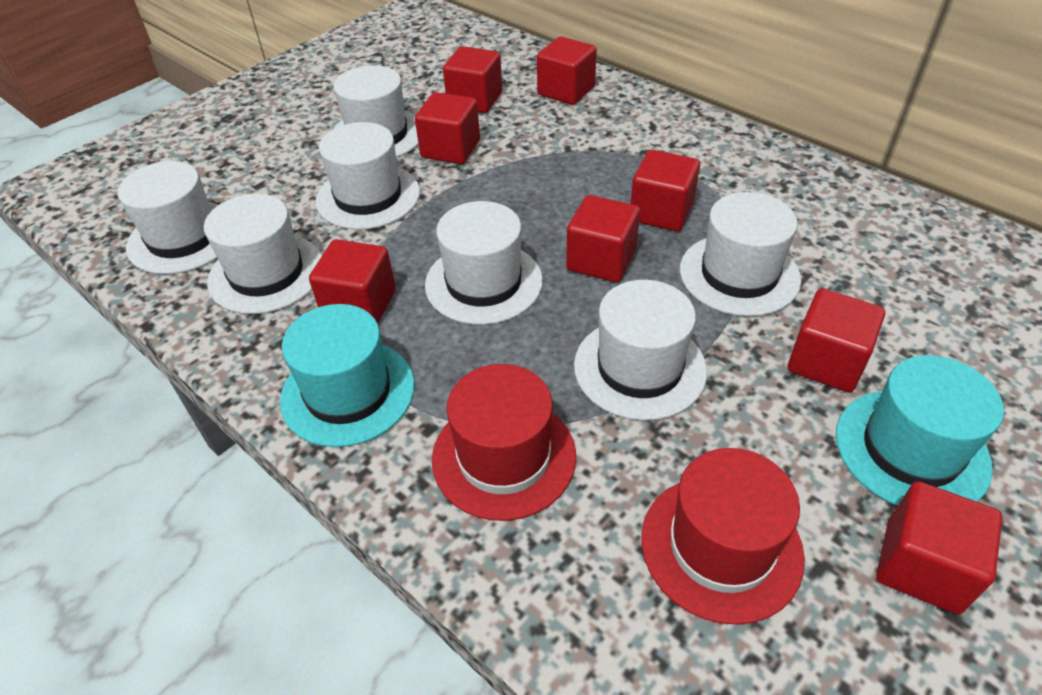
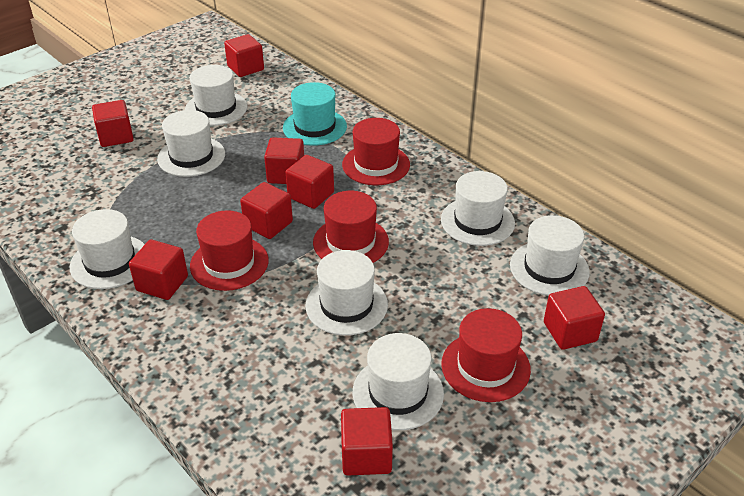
red hat: [432,364,576,521] [641,448,805,625] = 2 -> [190,210,269,291] [313,191,389,263] [342,118,410,185] [441,308,531,402] = 4
turquoise hat: [280,304,415,447] [836,355,1004,506] = 2 -> [283,82,347,146] = 1

